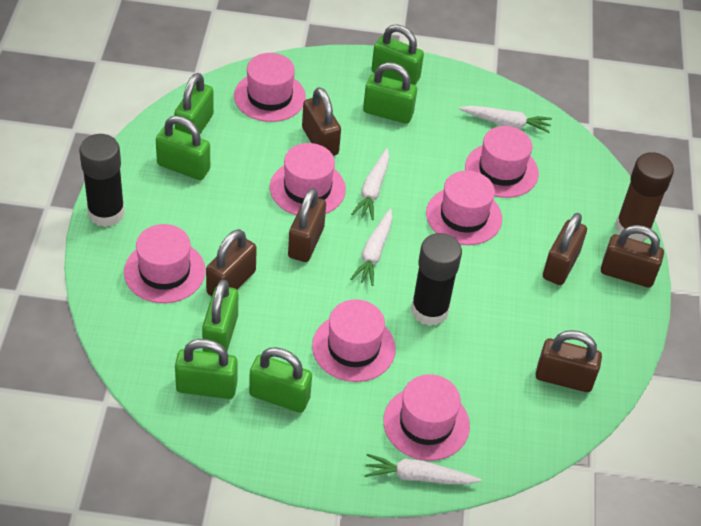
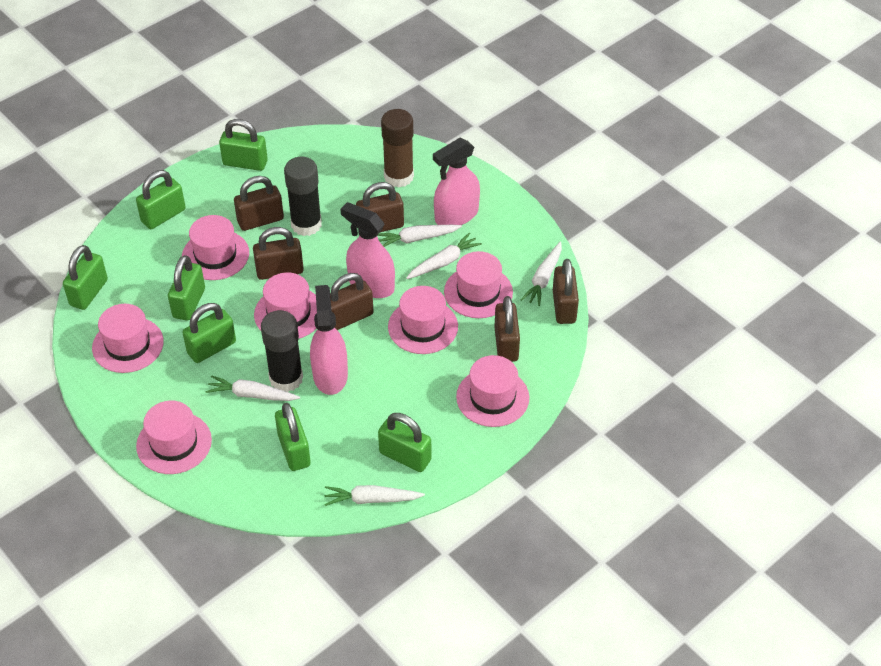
pink spray bottle: none = 0 -> [310,285,348,395] [341,202,395,298] [433,138,480,225] = 3
white carrot: [350,209,393,286] [351,148,389,220] [364,454,481,485] [459,106,552,133] = 4 -> [205,375,300,401] [324,485,425,506] [377,225,462,247] [406,232,482,279] [521,241,562,306] = 5

